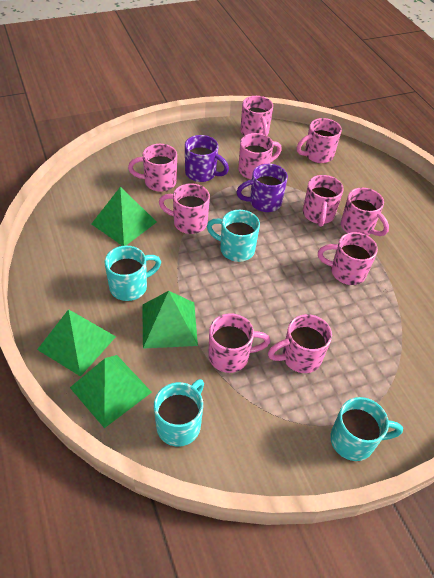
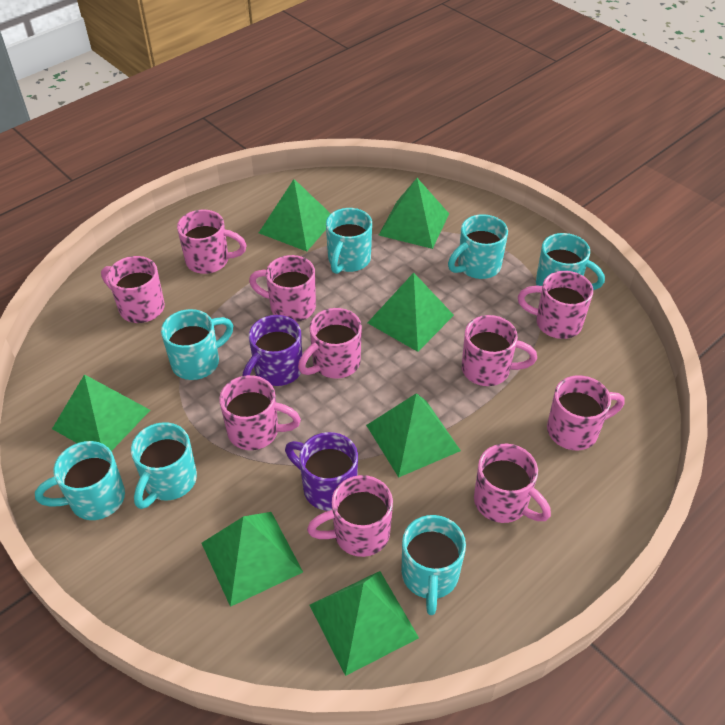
green pyramid: [37,309,116,377] [70,355,152,428] [91,187,157,246] [142,291,198,349] = 4 -> [52,374,150,451] [202,512,303,607] [259,179,331,251] [309,571,419,676] [366,393,461,478] [368,273,454,352] [379,178,449,249] = 7
turquoise mug: [104,246,161,301] [154,379,204,447] [207,210,260,262] [330,397,403,461] = 4 -> [35,441,125,520] [131,422,197,509] [161,309,234,380] [326,208,372,274] [401,515,466,615] [448,214,508,279] [536,233,605,290] = 7

